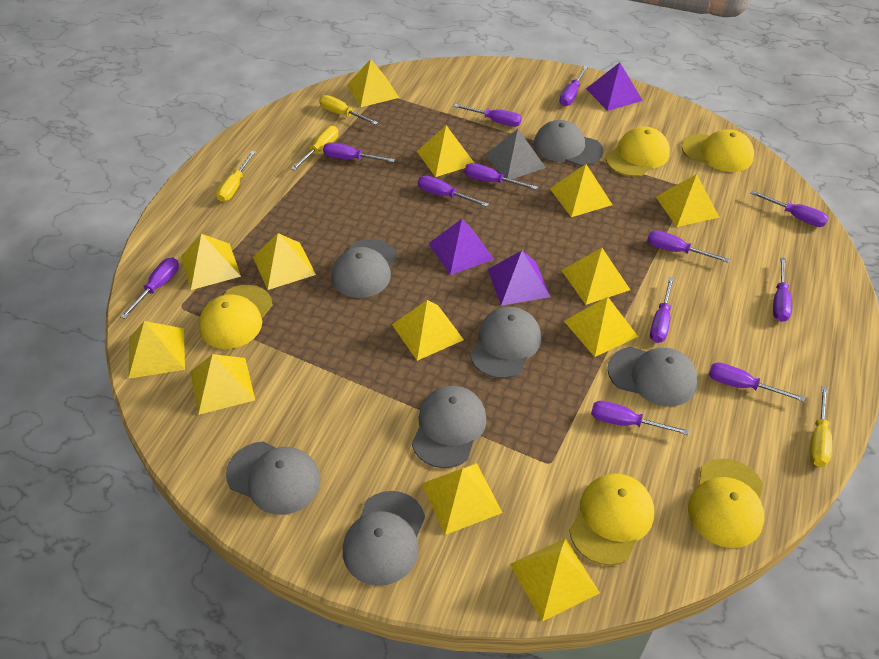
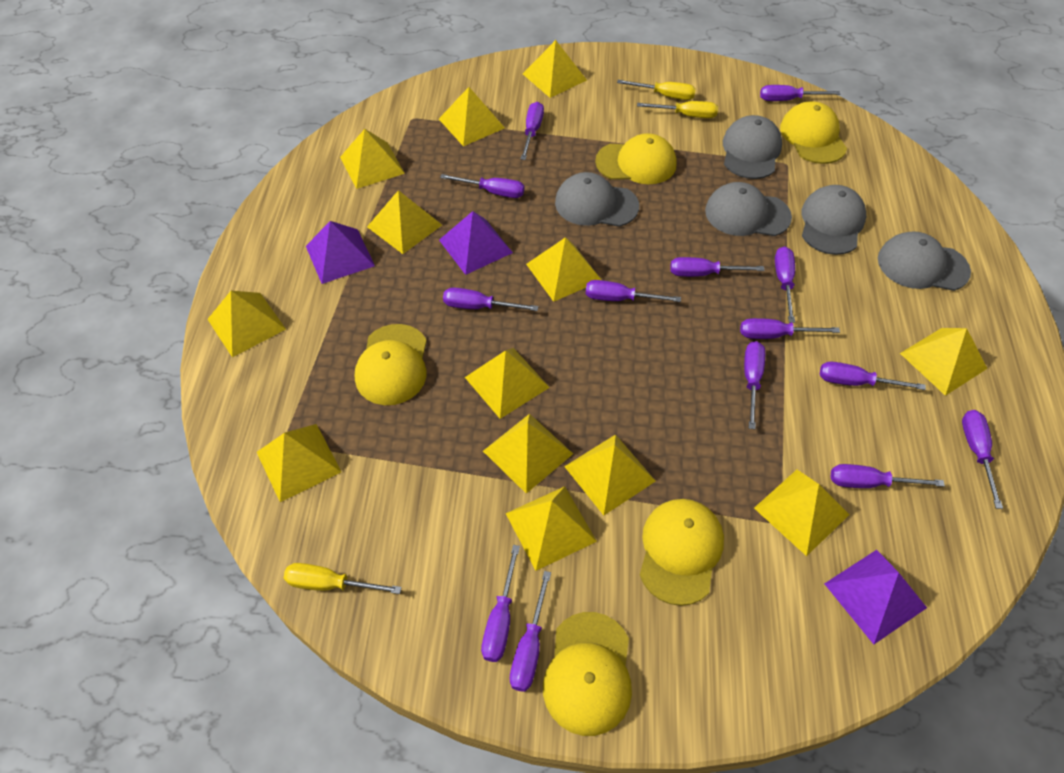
grey cap: [226,441,321,515] [332,239,397,298] [343,491,425,586] [412,386,487,468] [470,307,541,378] [534,120,603,166] [608,347,698,406] = 7 -> [555,172,639,227] [705,182,792,236] [723,115,782,179] [802,185,866,255] [878,231,971,291] = 5
grey pyramid: [485,129,546,179] = 1 -> none = 0
purple screwdriver: [120,257,179,319] [323,142,395,163] [418,175,489,207] [454,104,522,127] [465,163,538,190] [559,66,588,106] [591,401,689,435] [647,230,730,263] [650,277,674,343] [709,362,805,402] [750,190,828,227] [773,257,792,322] = 12 -> [440,174,524,198] [443,287,538,311] [481,545,520,662] [510,571,551,692] [521,102,544,160] [585,280,681,302] [670,257,764,277] [740,318,840,339] [744,341,765,429] [760,85,840,101] [775,246,795,323] [820,362,926,390] [831,464,945,488] [962,410,1003,509] = 14
yellow screwdriver: [216,151,256,202] [291,126,338,171] [319,95,378,125] [809,386,832,467] = 4 -> [284,563,402,594] [617,80,696,100] [637,101,718,118] = 3

